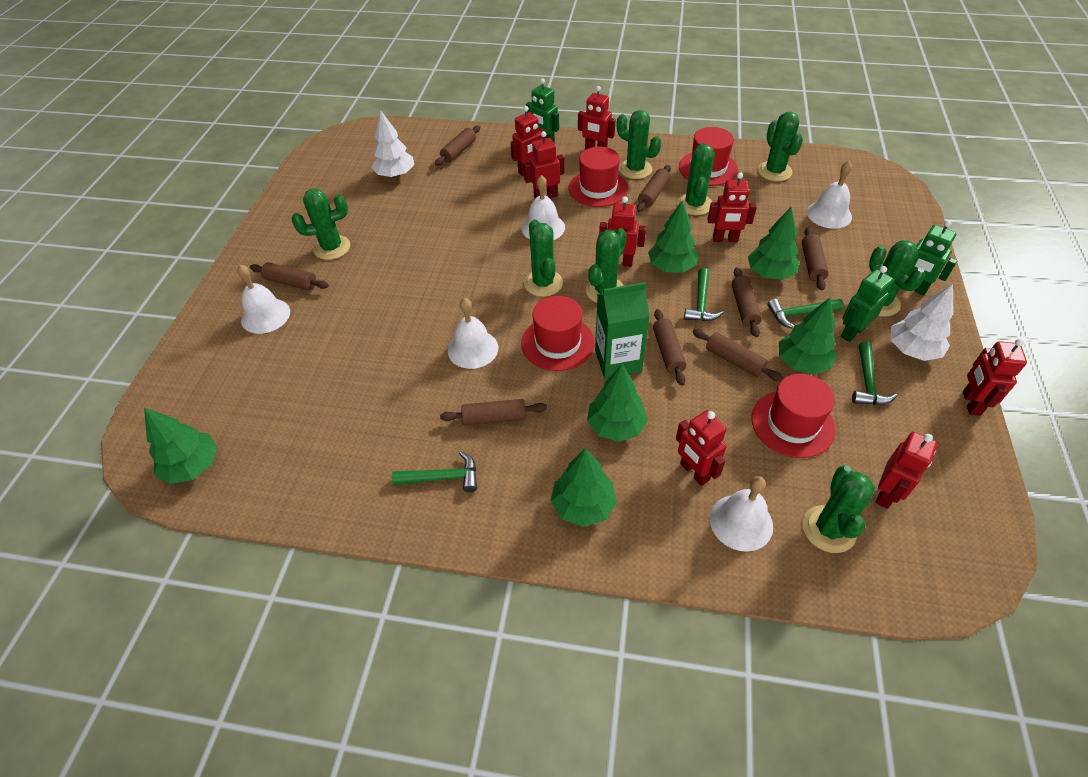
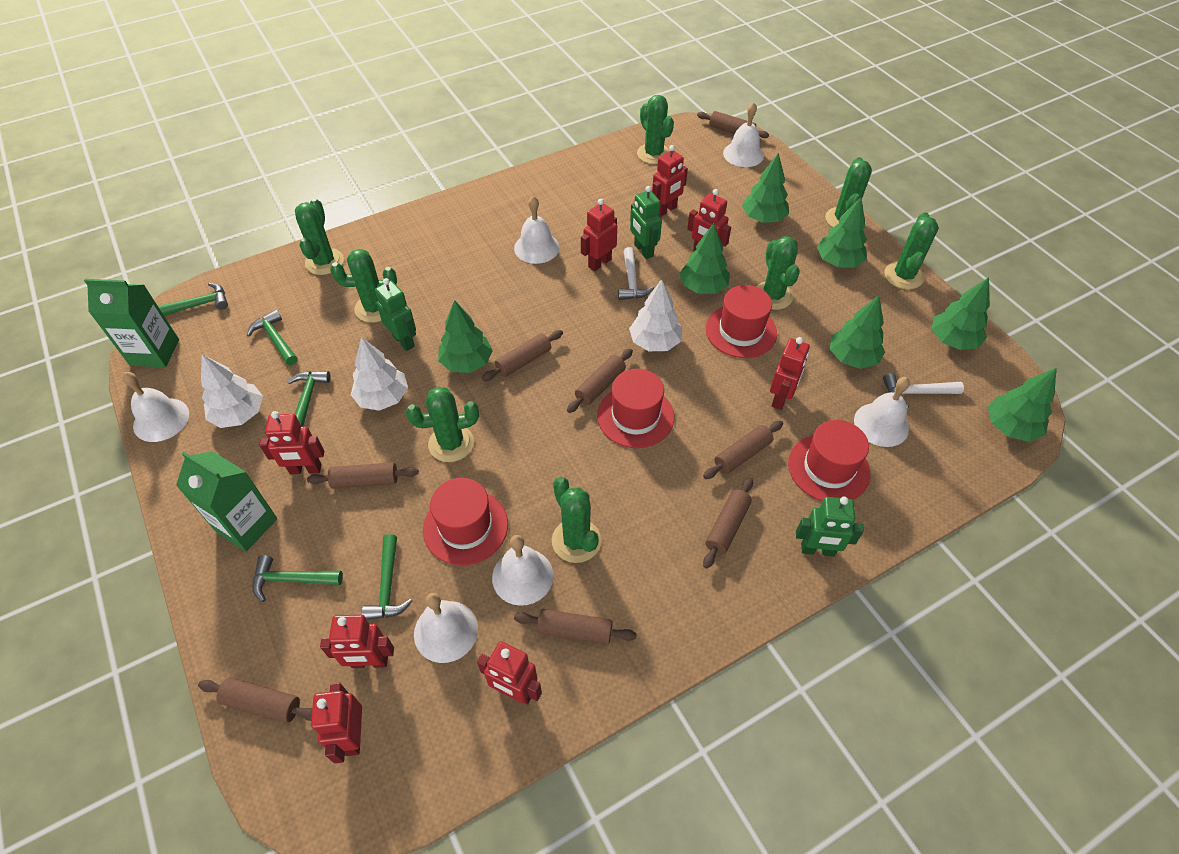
green carton: [595,282,650,379] = 1 -> [84,279,179,367] [176,451,277,551] = 2
green hammer: [392,451,477,492] [684,268,723,321] [767,299,844,329] [852,342,897,405] = 4 -> [158,283,228,316] [247,309,297,365] [252,555,343,602] [287,371,331,427] [361,534,412,620] = 5
green tree: [144,408,217,484] [551,448,617,527] [587,364,648,442] [648,201,698,273] [748,207,800,280] [779,298,837,375] = 6 -> [438,300,493,373] [679,223,730,294] [742,153,789,223] [817,197,867,268] [830,296,885,369] [931,277,990,350] [988,367,1057,442] = 7
white bell: [237,265,290,334] [448,298,498,369] [522,175,565,240] [710,476,773,552] [807,161,852,229] = 5 -> [122,372,189,442] [414,593,478,663] [492,535,553,606] [514,196,559,264] [723,102,764,167] [854,377,910,447] = 6
white hammer: none = 0 -> [618,247,654,300] [883,373,964,408] = 2
white tree: [371,110,414,178] [890,284,954,361] = 2 -> [201,354,263,428] [351,337,408,411] [629,279,683,351] = 3

